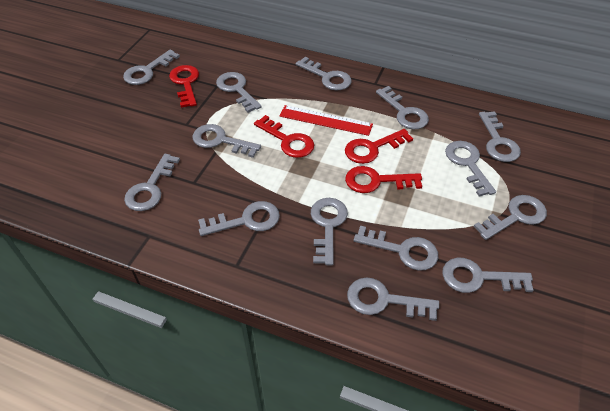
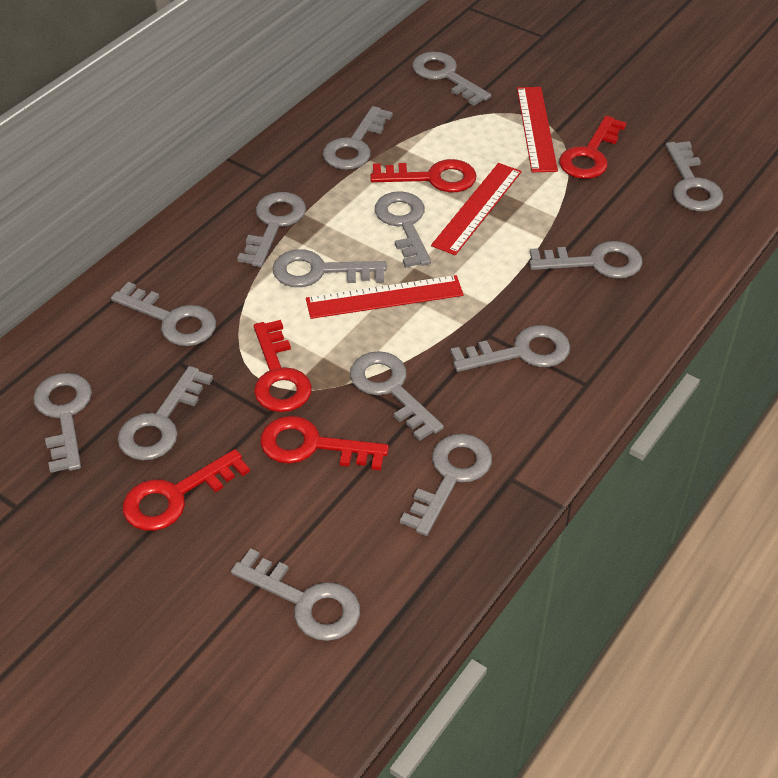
red key: [169,65,199,108] [254,115,314,158] [345,129,413,164] [345,166,422,193] = 4 -> [123,449,250,531] [254,320,312,412] [260,416,389,470] [370,159,477,192] [559,116,627,179] = 5
red ruler: [280,105,373,136] = 1 -> [306,275,464,319] [431,163,522,255] [517,87,558,172] = 3

